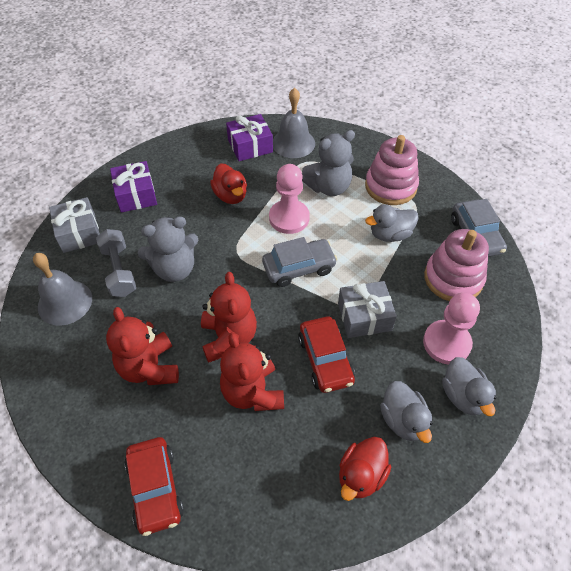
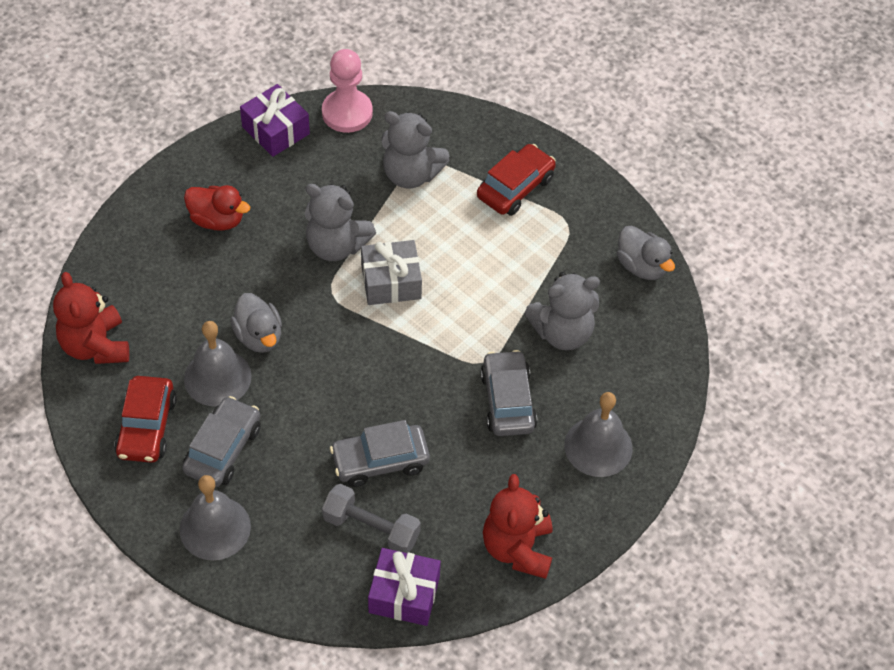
grey bell: [33,253,92,326] [273,88,315,158] = 2 -> [180,475,251,561] [184,321,252,407] [564,392,633,477] = 3
grey car: [262,237,338,287] [451,199,507,257] = 2 -> [182,396,261,487] [330,420,430,487] [480,350,537,436] = 3
grey duck: [365,204,419,242] [380,381,433,443] [442,357,496,416] = 3 -> [230,293,282,353] [617,225,675,280] = 2
grey gift: [49,197,100,253] [338,281,397,338] = 2 -> [361,240,422,305] = 1
grey teddy bear: [138,216,198,282] [302,130,355,196] = 2 -> [304,184,376,261] [381,111,450,188] [524,272,600,350] = 3
pink pawn: [269,164,310,234] [423,293,480,364] = 2 -> [322,49,373,133] = 1
pink stacking toy: [365,135,419,205] [424,229,489,301] = 2 -> none = 0
red duck: [210,163,247,204] [339,437,391,501] = 2 -> [184,185,250,231] = 1
red teddy bear: [106,307,179,385] [201,272,257,363] [220,333,284,411] = 3 -> [53,272,129,364] [483,474,553,579] = 2

